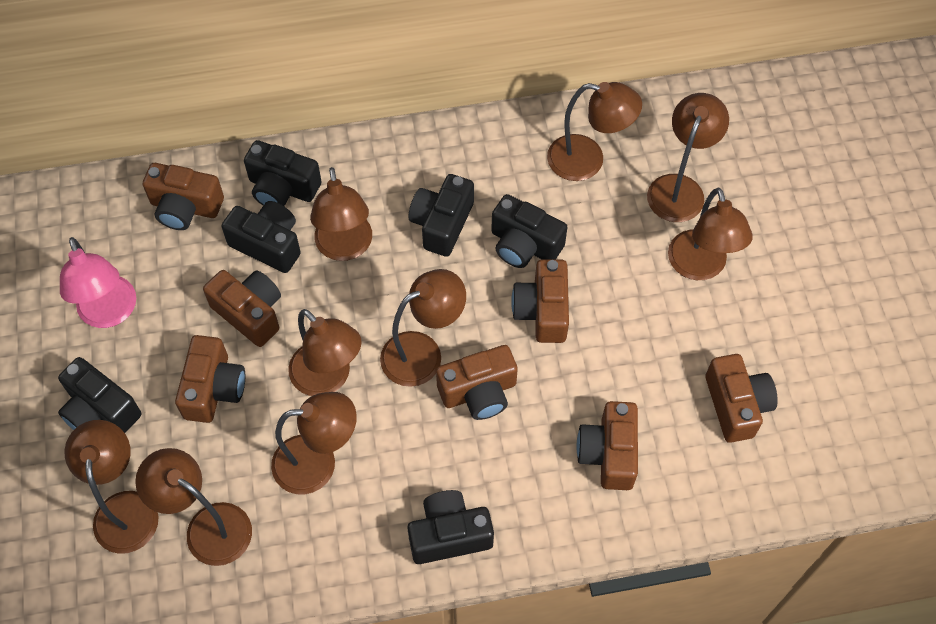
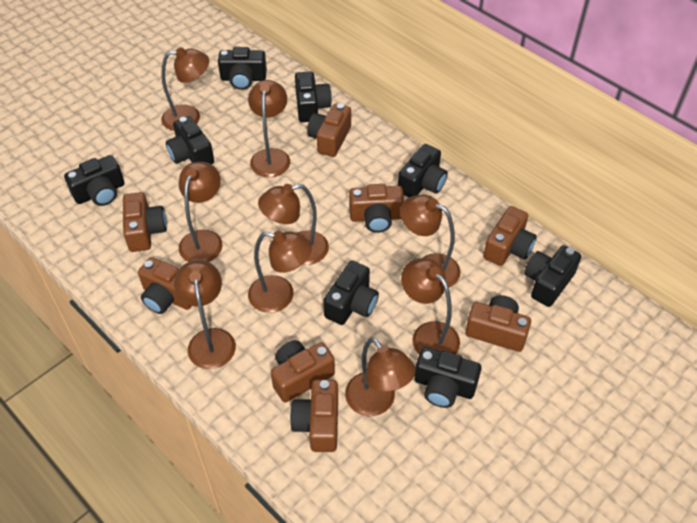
black camera: [58,357,141,433] [221,201,301,273] [244,140,322,206] [407,490,494,564] [409,174,474,257] [491,194,567,268] = 6 -> [64,155,124,206] [166,116,214,164] [218,47,267,90] [295,71,332,122] [323,261,379,325] [398,144,448,197] [414,347,482,408] [524,245,581,307] = 8
brown camera: [143,163,224,230] [175,335,245,423] [203,270,281,347] [436,345,518,420] [511,259,569,343] [577,401,638,490] [705,354,778,443] = 7 -> [123,192,167,252] [138,257,192,314] [271,340,335,402] [290,380,338,452] [307,103,351,157] [349,184,404,233] [465,295,531,352] [483,206,537,266] = 8
pink lamp: [60,237,136,328] = 1 -> none = 0

